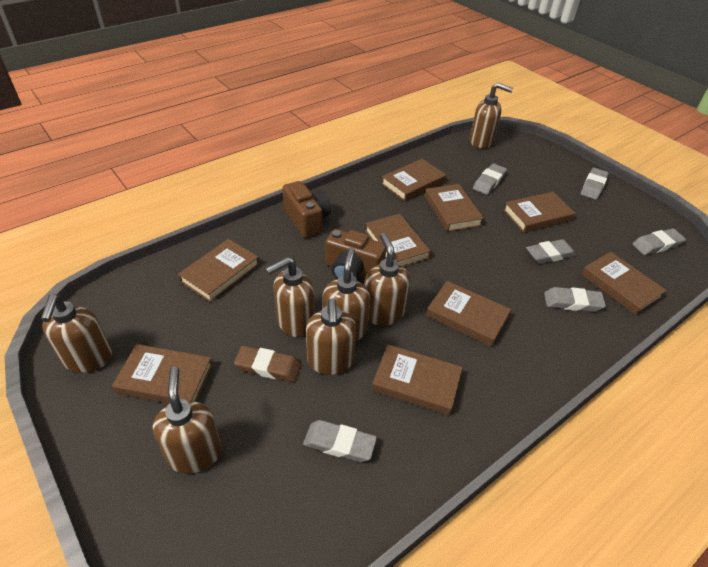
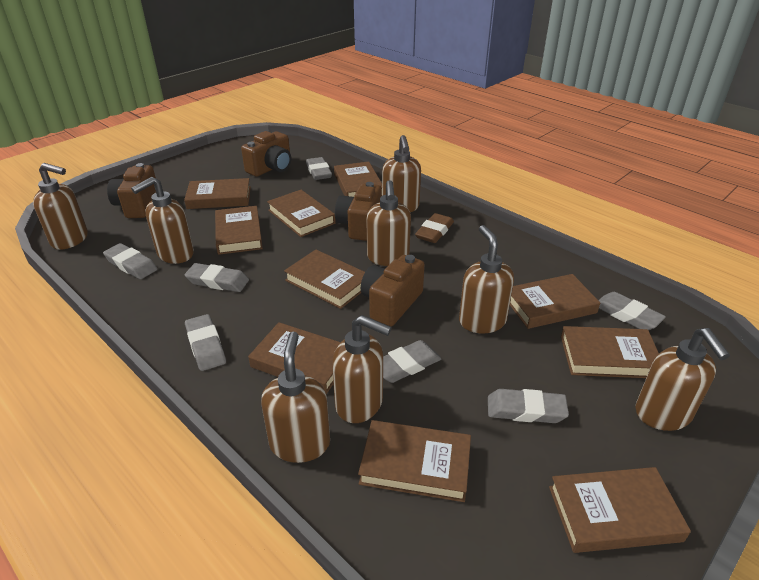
brown book: [112,344,213,404] [178,239,259,302] [365,214,431,267] [372,345,463,416] [381,159,446,202] [425,184,484,232] [426,281,511,347] [503,192,575,233] [581,252,667,315] = 9 -> [184,178,251,209] [215,206,263,255] [248,322,341,394] [267,190,336,237] [284,249,365,309] [334,162,382,197] [358,420,471,502] [510,274,600,329] [549,467,691,553] [561,326,659,378] = 10
brown camera: [282,181,331,238] [325,229,386,280] = 2 -> [107,163,156,218] [241,131,291,177] [335,182,382,241] [361,255,425,327] = 4
brown soap dispenser: [41,294,112,373] [153,367,222,474] [265,257,314,337] [306,298,356,375] [323,248,370,341] [364,233,410,326] [470,83,513,149] = 7 -> [33,163,88,250] [131,177,194,264] [261,331,330,463] [332,315,392,423] [366,180,411,266] [382,135,421,212] [459,225,514,333] [635,328,730,431] = 8
grey eraser: [303,420,377,462] [473,163,507,195] [526,239,576,264] [544,287,606,312] [581,168,609,200] [632,228,686,255] = 6 -> [103,243,157,279] [185,263,249,292] [185,314,226,371] [306,157,332,180] [383,340,442,383] [488,389,569,423] [598,292,666,330] = 7

